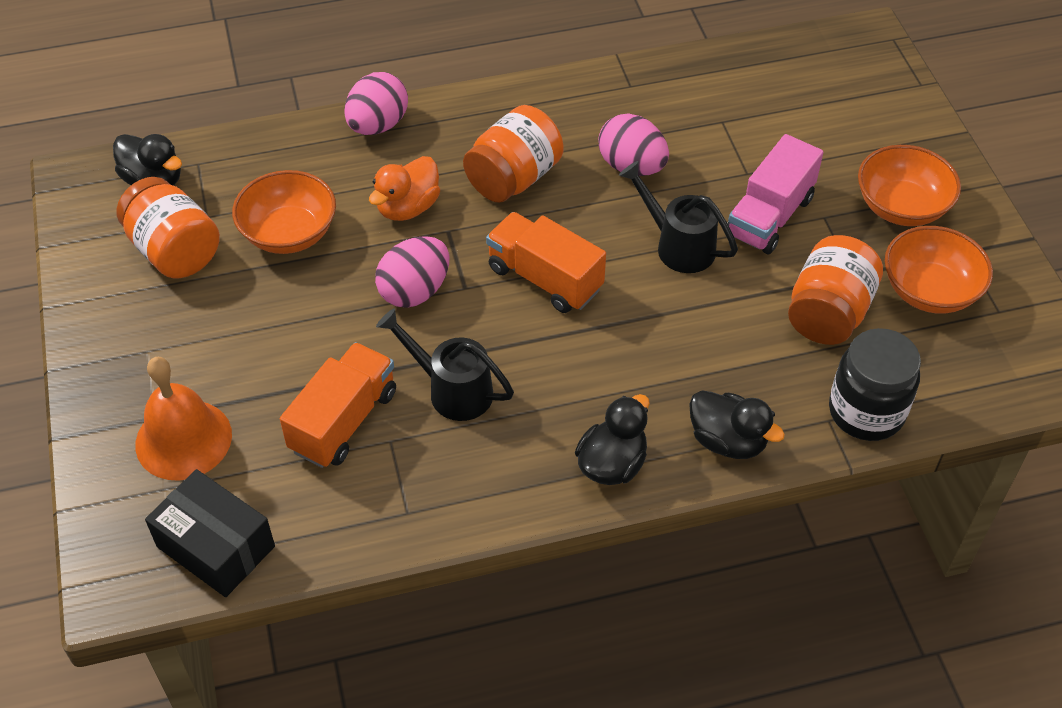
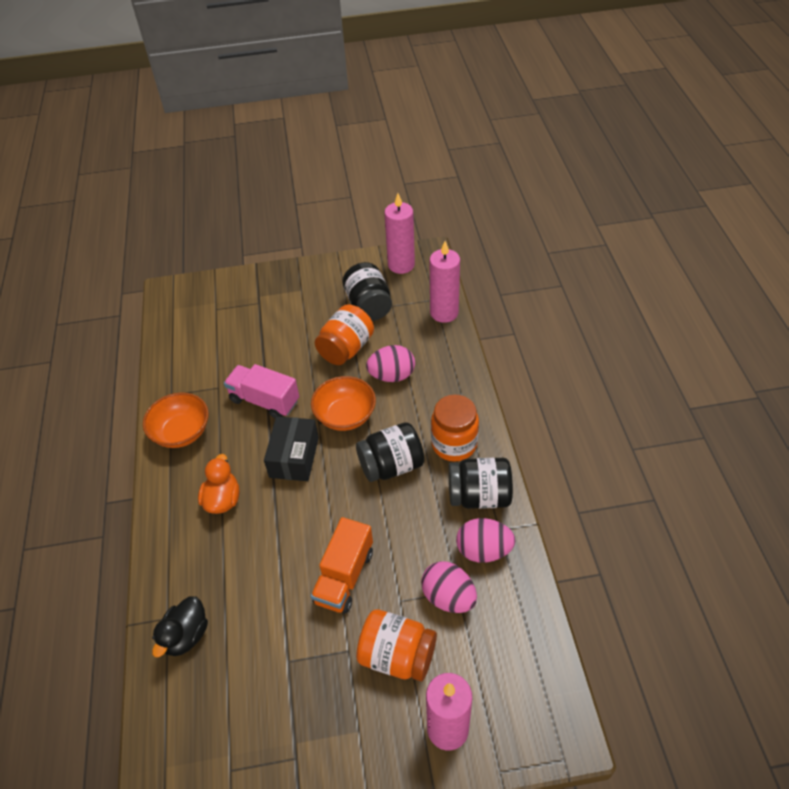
black duck: [113,134,182,186] [575,394,650,485] [689,390,785,459] = 3 -> [152,596,208,657] = 1
black jar: [829,328,921,441] = 1 -> [343,262,392,321] [356,422,425,482] [448,458,513,509] = 3
black watering can: [376,309,514,421] [619,161,738,273] = 2 -> none = 0
orange bell: [135,357,232,481] = 1 -> none = 0
orange bowl: [232,170,336,254] [858,145,961,226] [885,226,993,314] = 3 -> [143,392,209,448] [311,376,376,431] = 2
orange truck: [280,342,396,468] [486,212,606,313] = 2 -> [311,517,373,613] = 1
pink candle: none = 0 -> [384,193,415,274] [426,673,472,751] [430,241,460,323] = 3

